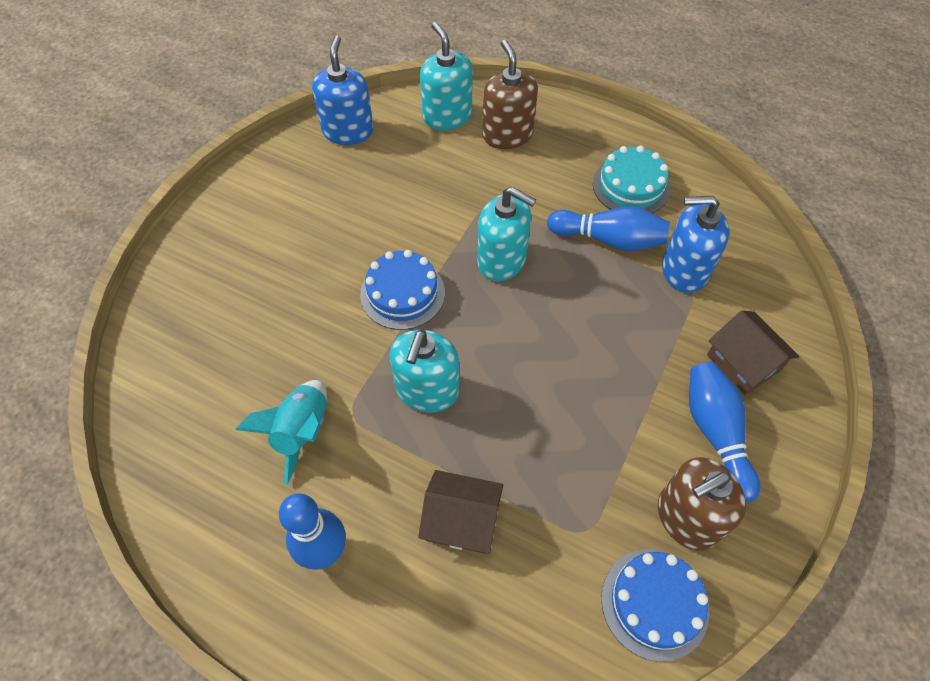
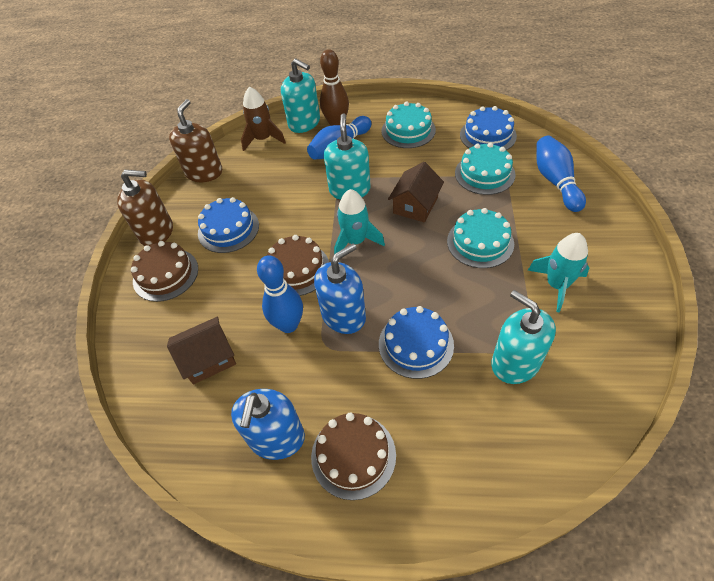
blue cake: [360,250,445,330] [601,549,709,662] = 2 -> [198,197,259,253] [379,306,454,379] [460,106,517,150] = 3
brown bowling pin: none = 0 -> [320,49,349,126] = 1
brown cake: none = 0 -> [131,241,198,302] [267,235,329,296] [311,413,396,500] = 3
brown rocket: none = 0 -> [241,87,286,151] = 1
turquoise cake: [593,145,671,213] = 1 -> [381,102,436,148] [447,208,514,268] [455,143,515,195] = 3
turquoise rocket: [235,380,327,485] = 1 -> [334,189,385,254] [528,233,590,312] = 2

